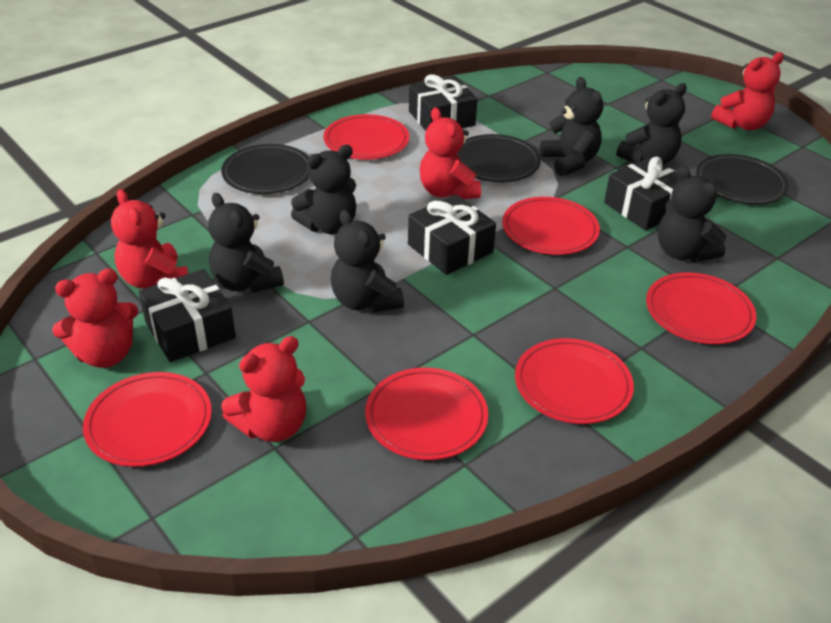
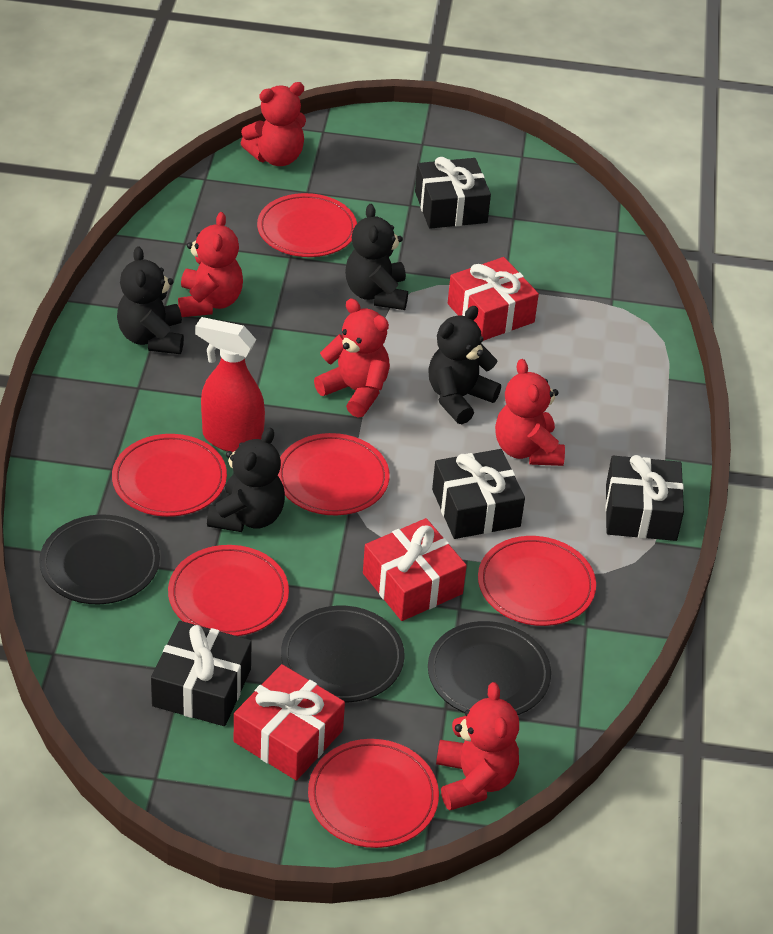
black teddy bear: [208,193,284,293] [291,145,356,234] [331,210,404,313] [540,77,603,176] [616,83,687,165] [658,165,726,262] = 6 -> [117,246,184,354] [207,427,285,532] [345,204,408,310] [429,306,501,424] = 4
red gift: none = 0 -> [234,664,345,781] [363,518,467,621] [448,257,539,341] = 3
red spray bottle: none = 0 -> [195,317,265,452] = 1

